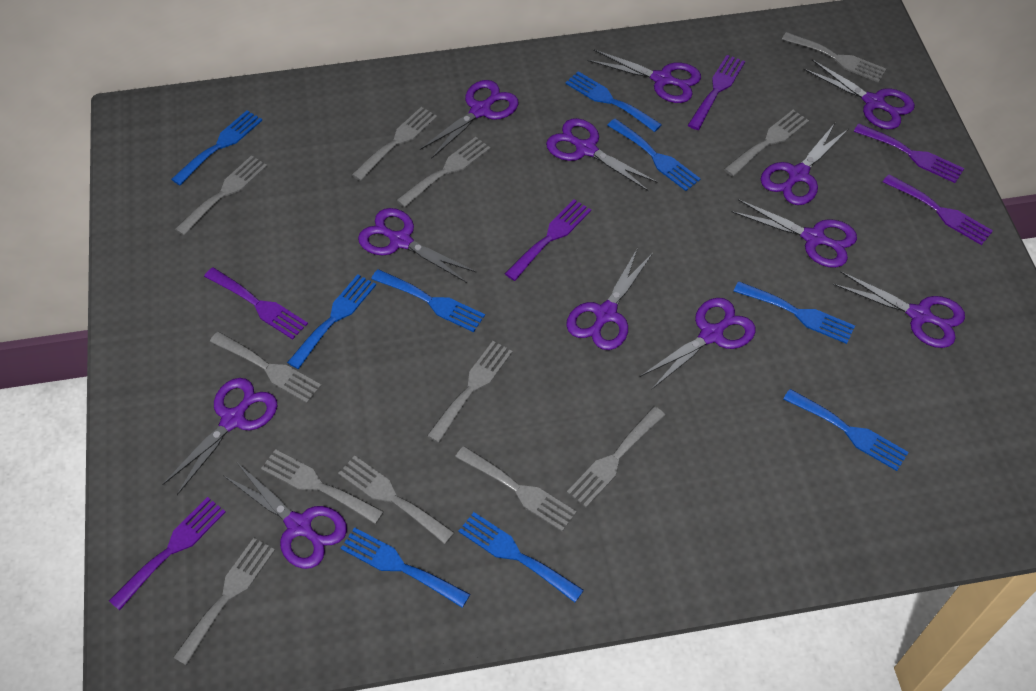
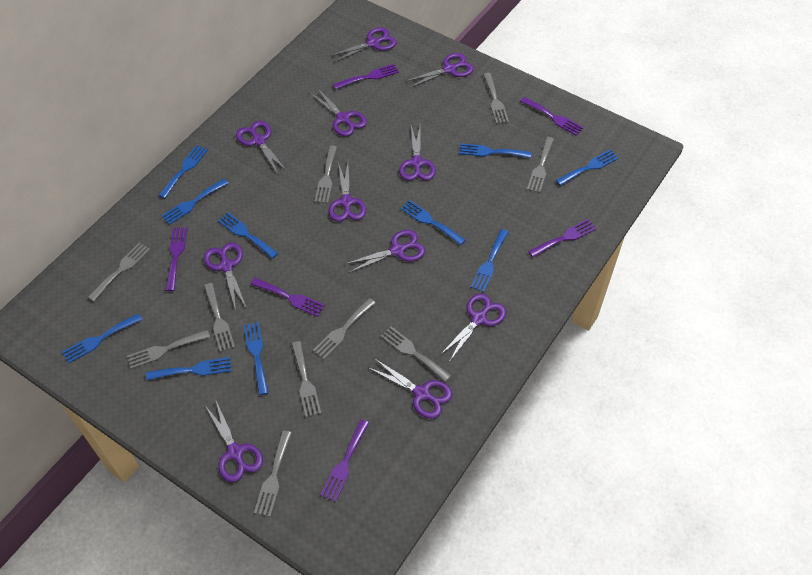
blue fork: [171,110,262,185] [287,274,376,369] [340,527,470,608] [371,269,485,332] [458,512,584,603] [565,71,662,132] [607,119,701,191] [734,281,855,344] [783,389,909,471] = 9 -> [62,313,142,363] [146,357,232,380] [159,145,208,198] [161,179,229,225] [218,212,278,259] [244,322,269,395] [400,200,466,245] [459,143,531,158] [471,229,508,292] [556,149,619,186] = 10
grey fork: [173,538,275,666] [175,156,267,236] [210,332,321,403] [261,449,384,524] [338,456,455,544] [352,107,437,181] [396,137,491,208] [427,341,513,443] [455,446,577,532] [567,406,665,507] [724,110,809,177] [782,32,886,83] = 12 -> [88,242,150,301] [127,330,210,369] [204,283,235,352] [254,430,292,517] [292,341,321,417] [313,298,376,359] [314,145,337,203] [381,326,451,382] [483,73,509,124] [527,137,554,193] = 10
purple scissors: [162,378,278,495] [223,463,347,569] [358,208,476,283] [420,80,518,159] [546,118,658,191] [566,248,653,350] [587,49,701,103] [640,298,755,389] [732,199,857,268] [761,123,849,205] [803,60,915,129] [833,271,965,348] = 12 -> [204,243,246,311] [206,401,263,482] [236,121,287,174] [310,88,367,136] [328,162,366,222] [330,27,397,63] [345,230,425,273] [369,358,453,419] [399,126,436,181] [406,53,474,88] [440,293,506,362] = 11

